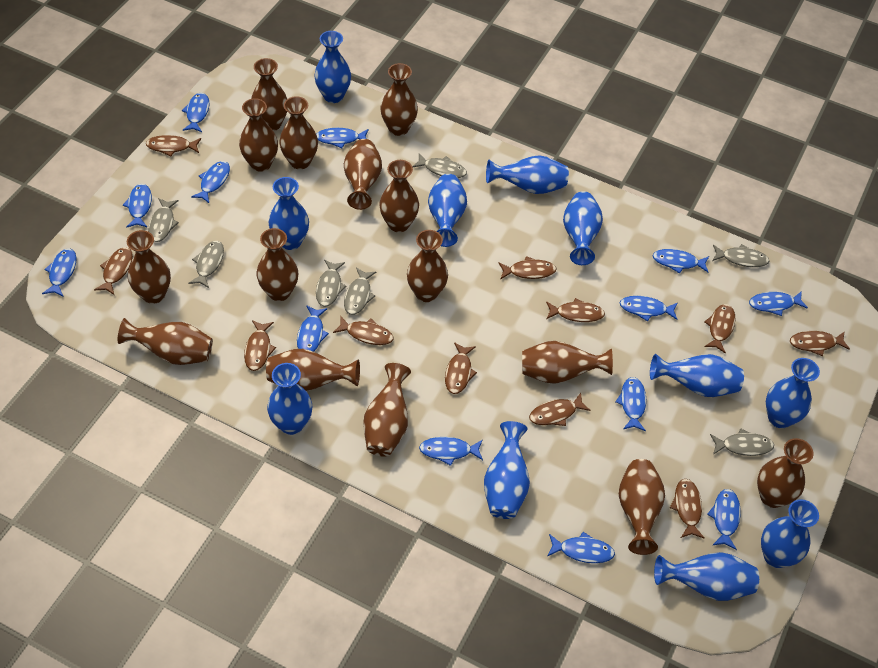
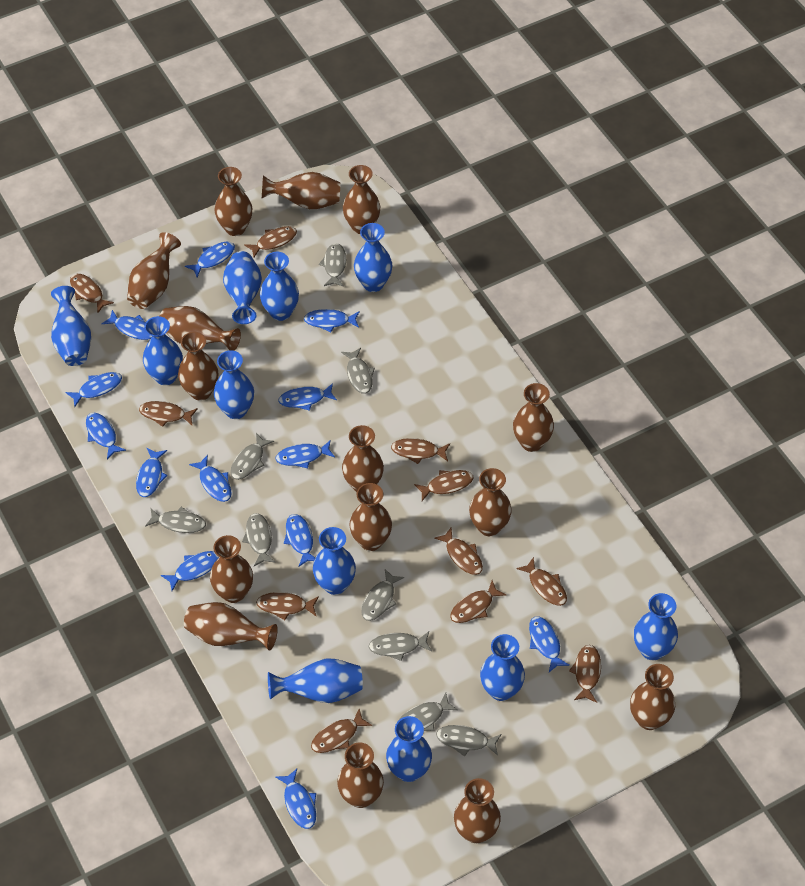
grey fish: [148,198,179,242] [189,241,224,288] [316,260,347,307] [344,268,376,315] [412,154,467,178] [710,428,774,456] [712,244,769,267] = 7 -> [145,507,206,533] [230,433,274,480] [242,513,276,566] [319,243,346,287] [341,348,375,394] [362,569,404,621] [369,632,432,661] [397,693,458,731] [436,725,502,757] = 9

